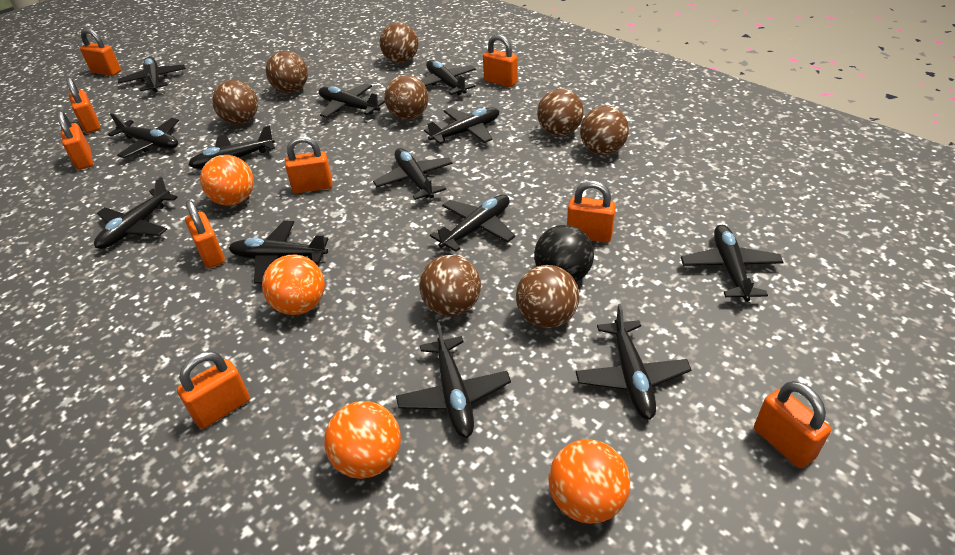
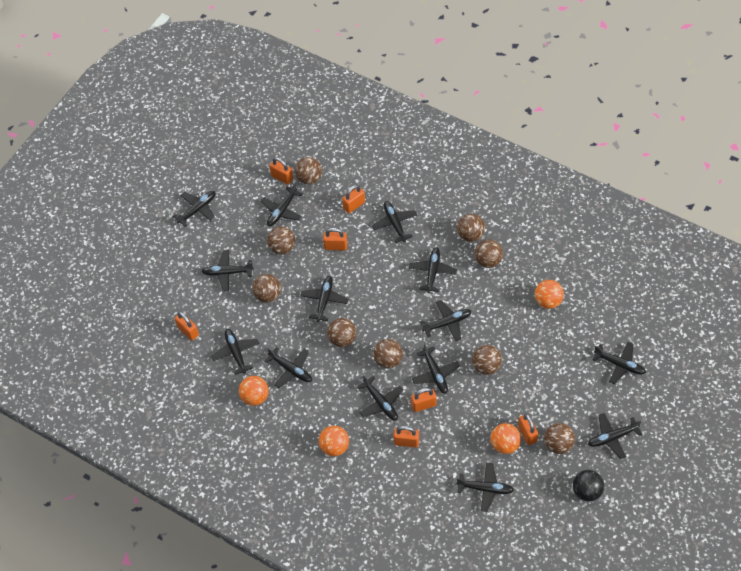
black plane: [94,176,178,249] [108,113,179,158] [118,57,186,92] [188,125,275,169] [229,221,328,283] [319,83,385,118] [373,148,453,200] [396,322,511,438] [421,60,476,95] [424,107,499,144] [430,195,515,252] [575,304,691,420] [681,225,784,302] = 13 -> [173,191,215,227] [201,250,254,291] [211,329,259,375] [261,183,303,226] [265,347,312,388] [300,276,348,322] [357,375,403,420] [372,201,417,243] [409,247,457,293] [412,343,460,394] [420,300,471,341] [456,463,514,512] [588,413,643,459] [592,342,646,384] = 14
brown ball: [212,80,258,125] [266,51,308,93] [380,22,418,63] [384,75,428,120] [419,255,481,316] [516,265,579,328] [537,88,584,136] [580,106,629,155] = 8 -> [252,274,281,303] [267,226,295,254] [295,157,322,184] [327,318,356,347] [373,339,403,368] [457,214,485,242] [472,345,502,375] [474,239,503,268] [544,423,575,454] = 9
orange padlock: [57,111,93,170] [66,77,100,133] [80,28,121,76] [177,352,250,429] [185,200,225,268] [285,136,332,193] [483,34,518,87] [567,181,616,243] [754,381,831,468] = 9 -> [175,312,199,341] [269,157,293,185] [323,228,347,250] [342,185,365,213] [393,426,419,448] [411,388,437,412] [518,414,538,445] = 7

